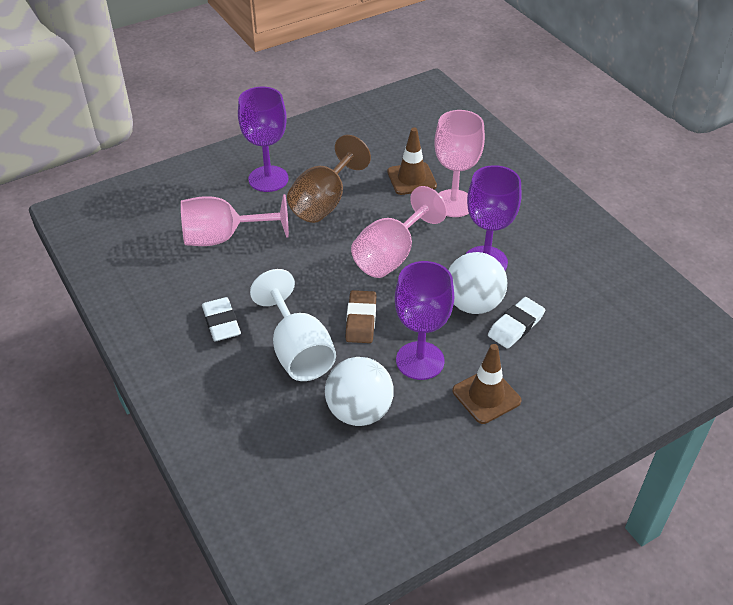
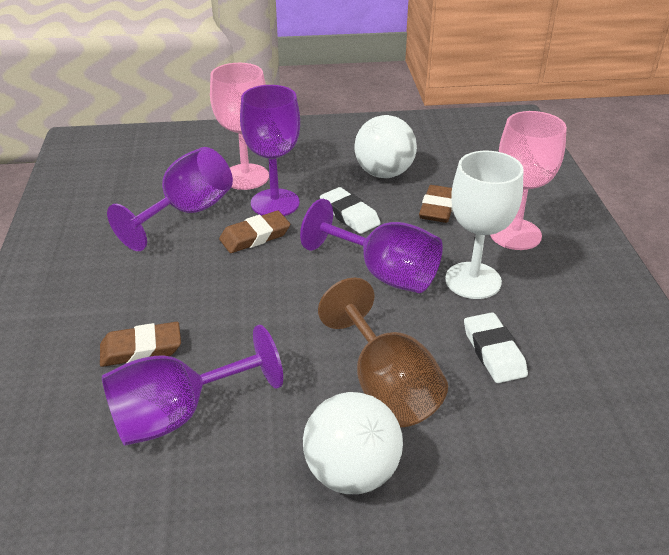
brown eraser: [346,290,376,343] = 1 -> [100,322,181,367] [219,211,290,253] [419,185,453,223] = 3
brown traffic cone: [387,128,437,195] [452,344,521,424] = 2 -> none = 0
pink goblet: [181,194,289,246] [351,186,447,278] [434,110,485,217] = 3 -> [210,63,269,190] [490,111,567,250] = 2
purple goblet: [238,87,288,192] [395,261,454,380] [466,165,522,270] = 3 -> [102,325,283,446] [107,147,233,251] [240,85,300,216] [300,199,443,293] = 4

